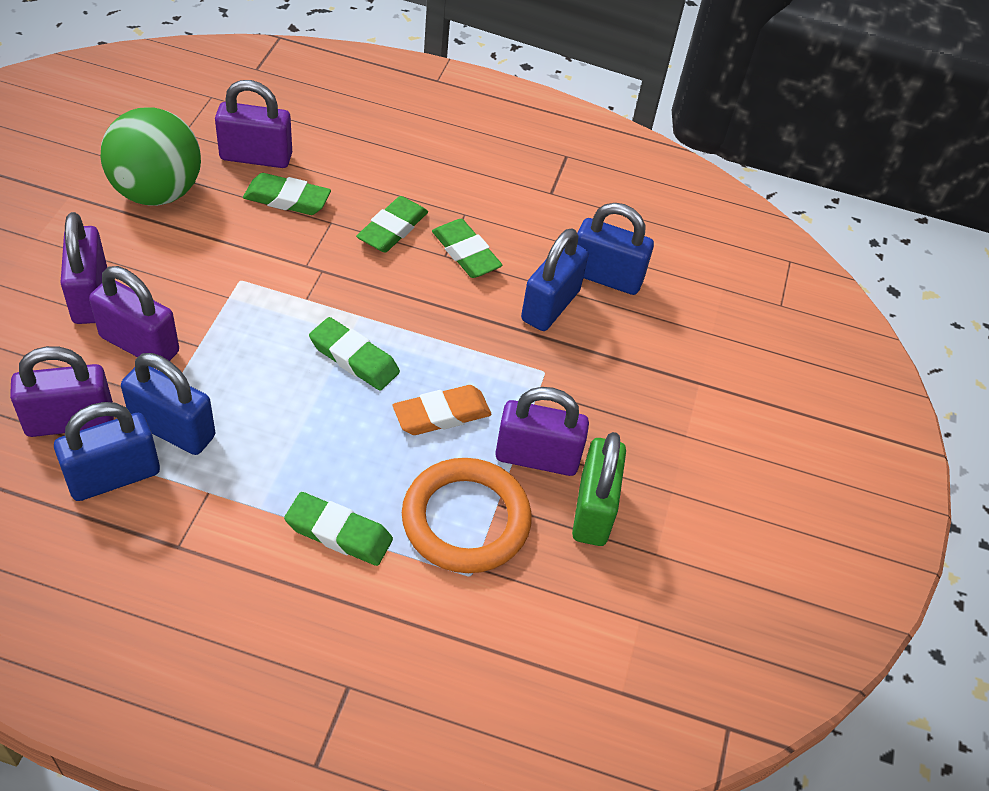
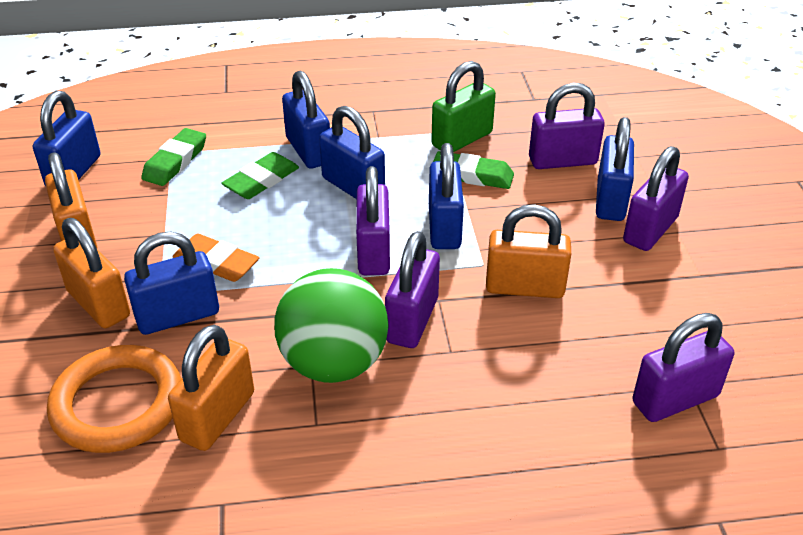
blue padlock: [54,402,160,501] [121,353,215,455] [521,228,589,331] [577,203,654,295] = 4 -> [33,91,101,186] [124,232,219,335] [282,70,330,169] [319,106,385,199] [429,143,464,249] [596,117,634,221] = 6
green eraser: [243,173,331,215] [284,492,393,566] [309,317,400,391] [356,196,428,253] [432,219,503,278] = 5 -> [141,128,206,186] [221,152,299,199] [433,151,514,189] = 3
orange padlock: none = 0 -> [45,152,97,248] [53,218,130,328] [168,325,254,451] [486,204,571,298] = 4

